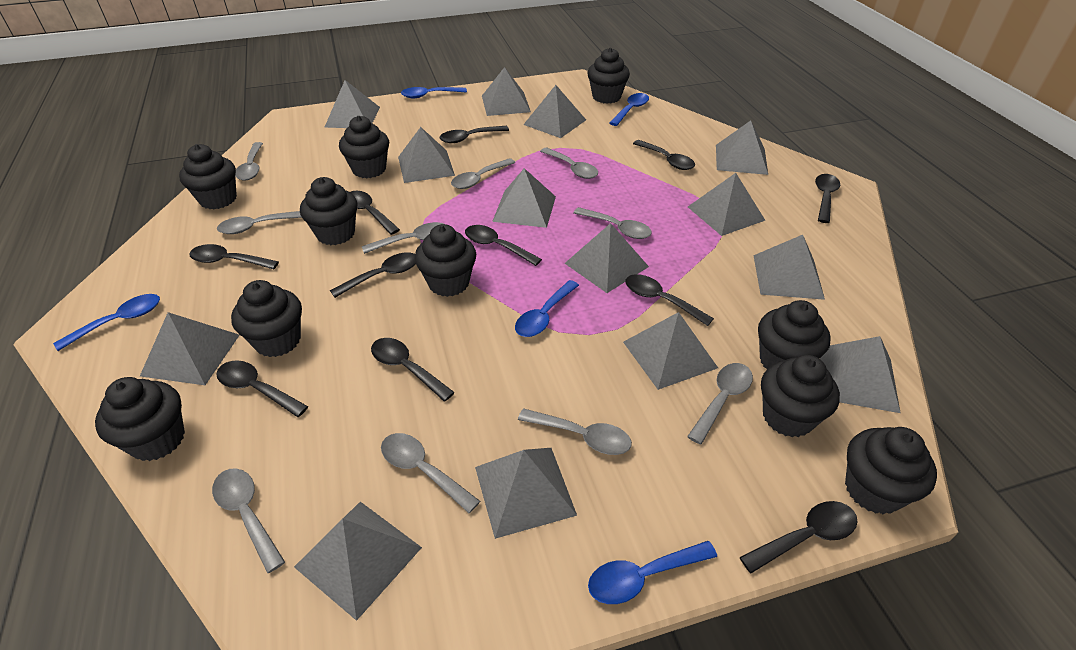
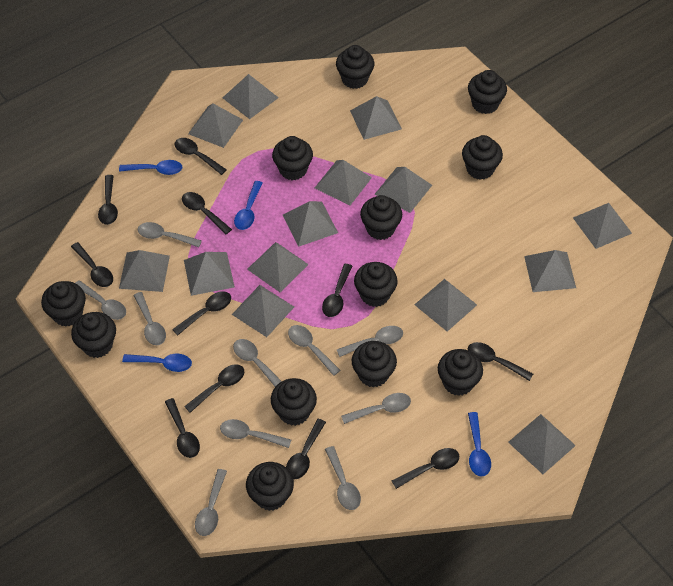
black cupcake: [95,377,185,461] [179,144,237,209] [231,280,302,357] [300,177,357,245] [339,116,389,179] [415,224,476,297] [587,48,630,104] [758,300,831,369] [761,355,840,437] [845,427,937,514] = 10 -> [41,281,86,327] [71,312,116,358] [246,462,294,511] [271,378,317,426] [272,136,313,180] [336,45,374,89] [352,341,397,387] [354,262,398,307] [360,195,402,240] [438,349,483,396] [462,135,503,180] [468,70,507,114] = 12
blue spoon: [53,294,160,351] [401,87,467,98] [515,280,579,337] [588,541,717,604] [610,93,649,126] = 5 -> [119,160,183,175] [122,354,192,372] [234,181,263,230] [468,412,491,477] = 4

